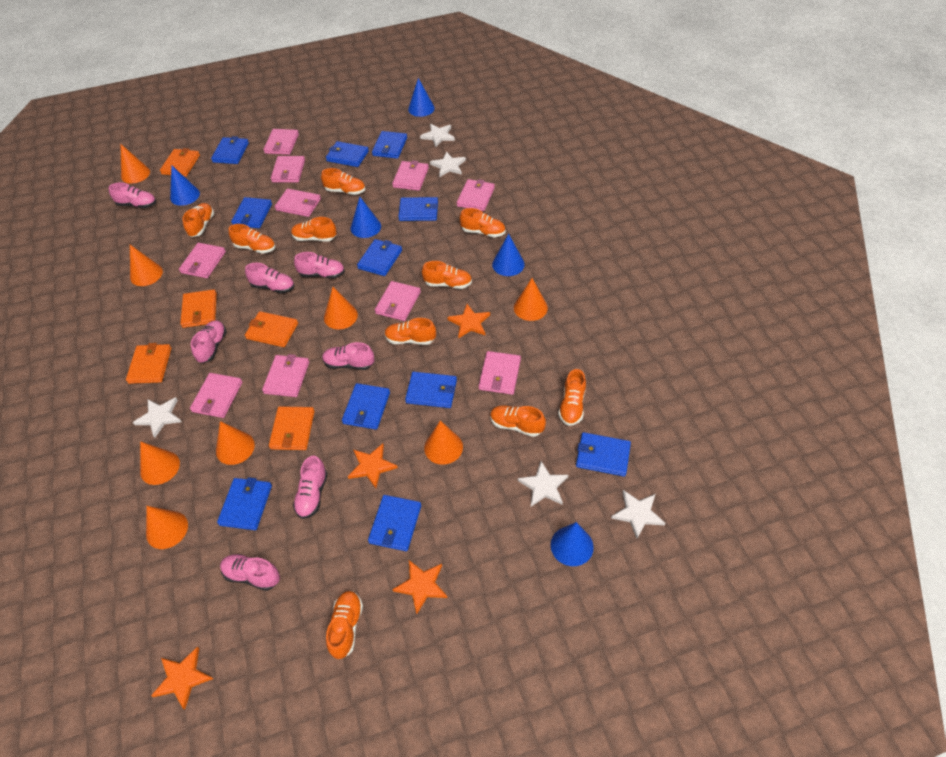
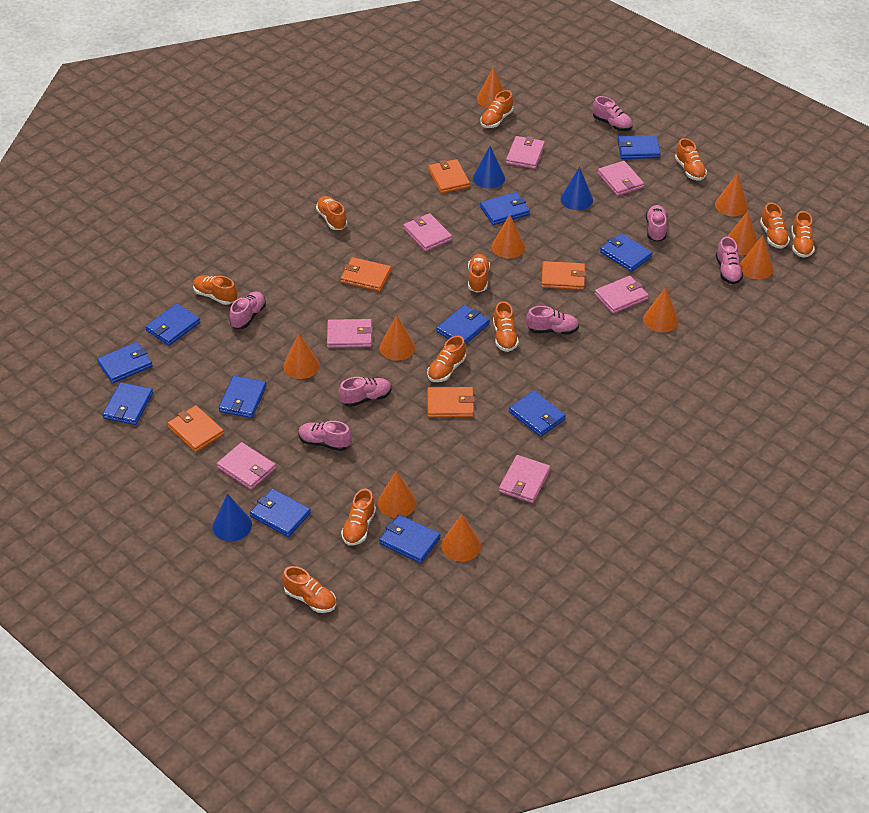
blue cone: [170,166,200,206] [351,197,381,238] [408,78,435,117] [492,234,525,276] [551,522,594,566] = 5 -> [212,494,252,542] [473,146,505,189] [561,167,593,210] = 3
orange cone: [121,144,150,184] [130,245,163,286] [140,441,180,485] [146,506,188,549] [216,421,255,465] [324,287,358,329] [424,420,463,465] [514,278,548,321] = 8 -> [284,333,320,379] [378,471,417,518] [380,315,415,361] [441,514,481,562] [477,67,504,108] [492,215,525,258] [643,287,679,332] [715,173,748,216] [727,211,758,255] [739,235,773,279] = 10
orange shoe: [182,203,214,237] [228,224,275,254] [291,217,337,241] [321,168,365,195] [326,591,363,659] [384,318,436,345] [422,261,472,289] [460,208,506,238] [490,405,546,437] [558,369,586,426] = 10 -> [193,275,237,305] [282,566,336,613] [316,196,347,230] [341,489,376,546] [427,336,466,382] [468,254,490,293] [480,90,513,128] [493,301,519,352] [675,138,707,181] [760,203,790,249] [791,211,815,258] = 11
orange star: [151,647,213,710] [348,444,398,488] [392,560,448,614] [447,304,490,339] = 4 -> none = 0
pink wallet: [179,243,226,278] [190,373,242,418] [262,354,309,397] [264,129,299,155] [271,156,305,182] [275,188,321,217] [375,281,421,321] [392,160,429,191] [457,179,495,211] [479,351,521,395] = 10 -> [217,442,276,490] [327,319,373,348] [403,213,452,251] [499,455,550,503] [506,136,545,169] [595,276,649,314] [598,161,644,196] = 7
white star: [133,397,181,438] [420,124,455,147] [430,152,466,177] [518,461,568,507] [611,490,665,539] = 5 -> none = 0

